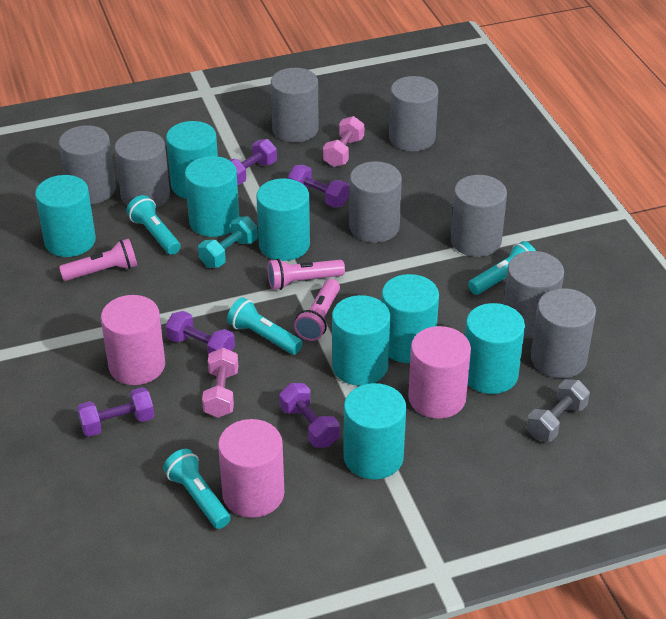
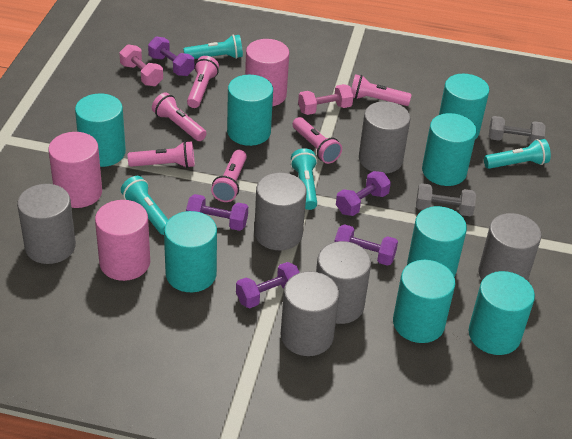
grey cylinder: [59,125,116,204] [114,131,170,208] [271,68,319,142] [349,161,402,243] [389,76,439,151] [451,175,507,257] [503,251,564,338] [531,288,596,378] = 8 -> [17,184,76,264] [254,172,307,250] [280,271,339,356] [316,241,371,324] [359,101,410,174] [479,213,541,281] = 6
grey dumbbell: [527,379,590,441] = 1 -> [416,183,476,216] [489,116,546,144] = 2
pink flashlight: [59,238,137,281] [268,258,345,290] [294,279,340,341] = 3 -> [128,141,195,168] [152,92,207,141] [187,56,219,108] [211,150,247,202] [293,117,342,164] [351,74,412,106] = 6
turquoise dumbbell: [198,216,258,268] = 1 -> none = 0

